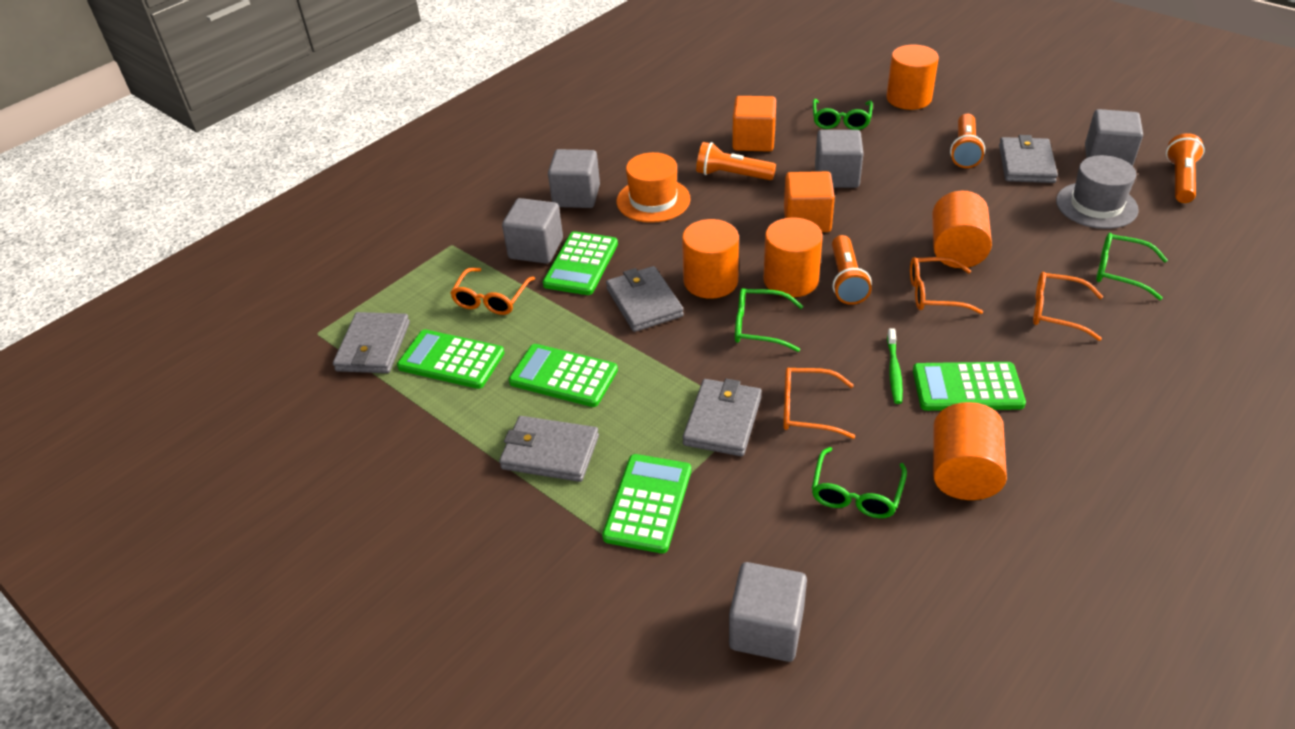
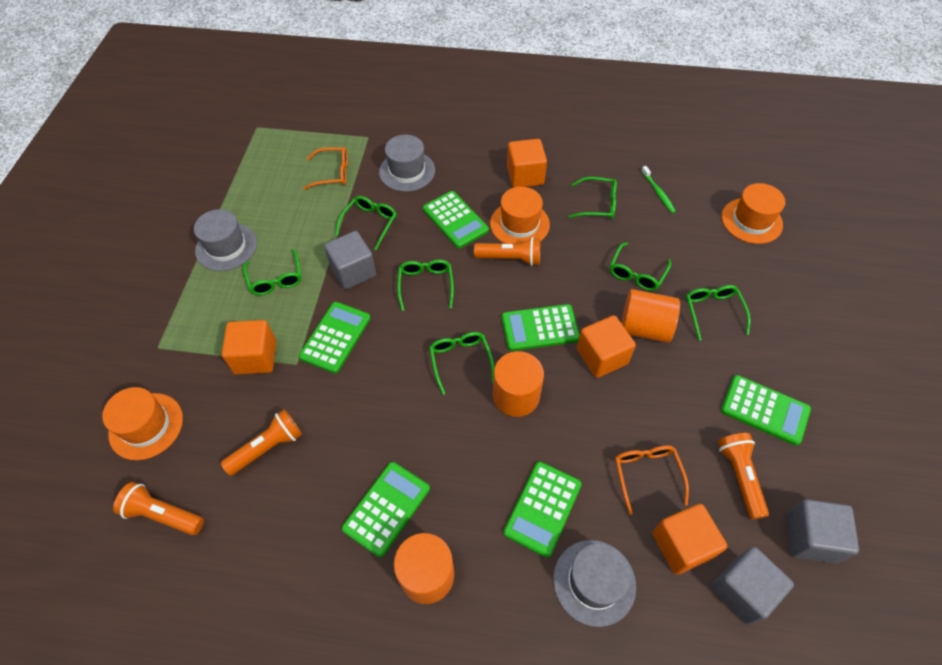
green calculator: [397,329,504,389] [509,344,618,407] [543,231,618,295] [602,454,691,553] [913,362,1026,411] = 5 -> [299,302,371,374] [342,462,430,557] [423,191,489,248] [502,304,580,351] [504,462,582,558] [721,375,811,446] = 6
green glasses: [735,288,803,352] [811,447,907,518] [813,99,873,130] [1096,233,1168,300] = 4 -> [243,249,302,295] [335,196,397,250] [397,260,454,311] [429,332,495,395] [568,177,617,219] [610,242,672,291] [686,285,751,341] = 7
grey cube: [502,198,563,264] [548,149,600,208] [729,562,807,662] [815,130,864,188] [1085,109,1143,166] = 5 -> [324,231,376,289] [711,547,794,625] [786,499,859,564] = 3
grey hat: [1056,155,1139,229] = 1 -> [194,209,257,271] [379,135,435,192] [553,540,636,627] = 3
grey wallet: [333,312,410,373] [499,416,599,482] [606,266,684,332] [682,379,762,456] [999,135,1058,183] = 5 -> none = 0
orange cube: [732,96,776,152] [784,171,835,232] = 2 -> [221,320,276,374] [507,139,547,188] [577,315,636,378] [652,504,727,575] = 4
orange cylinder: [682,219,739,299] [764,217,823,297] [886,45,939,110] [932,191,992,268] [933,402,1007,500] = 5 -> [394,533,454,604] [493,351,544,417] [621,289,680,343] = 3
orange glasses: [450,268,535,315] [783,368,855,439] [910,257,983,314] [1033,272,1103,341] = 4 -> [303,147,348,190] [615,445,689,515] = 2
orange hat: [617,152,691,223] = 1 -> [102,387,183,460] [490,187,550,244] [722,183,785,244] = 3

